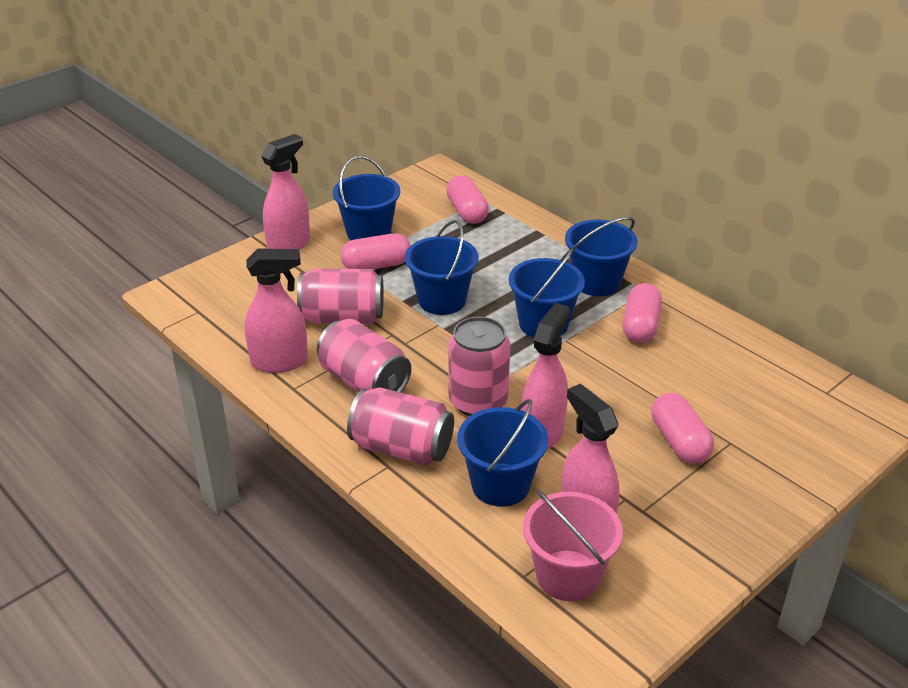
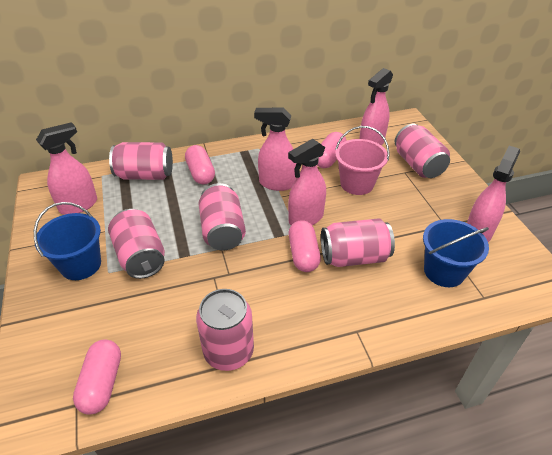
blue bucket: [333,156,400,241] [405,220,479,315] [457,399,548,507] [509,249,585,338] [565,217,637,296] = 5 -> [34,202,101,280] [423,219,489,287] = 2
pink can: [297,268,384,324] [317,319,411,393] [347,387,454,465] [448,316,510,416] = 4 -> [108,209,165,279] [109,142,173,180] [196,289,254,371] [199,183,246,250] [321,218,395,267] [395,124,450,178] = 6
pink spray bottle: [244,249,308,373] [261,134,310,250] [521,303,570,449] [561,384,620,514] = 4 -> [36,122,97,215] [254,108,297,191] [288,139,326,225] [359,68,393,145] [467,146,520,242] = 5

